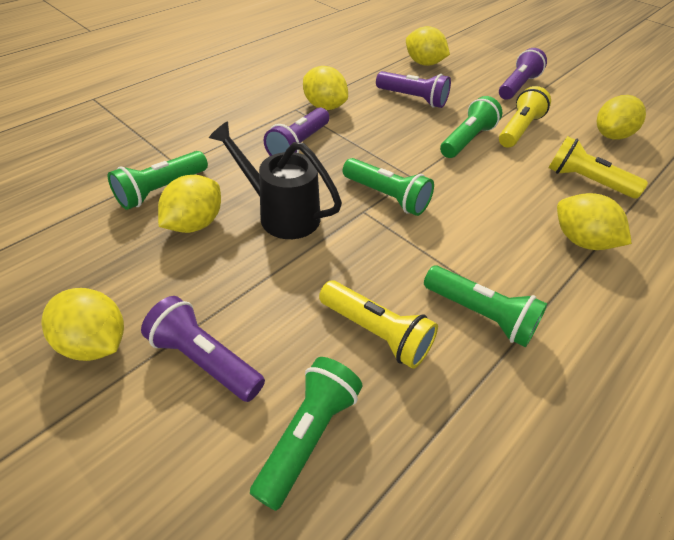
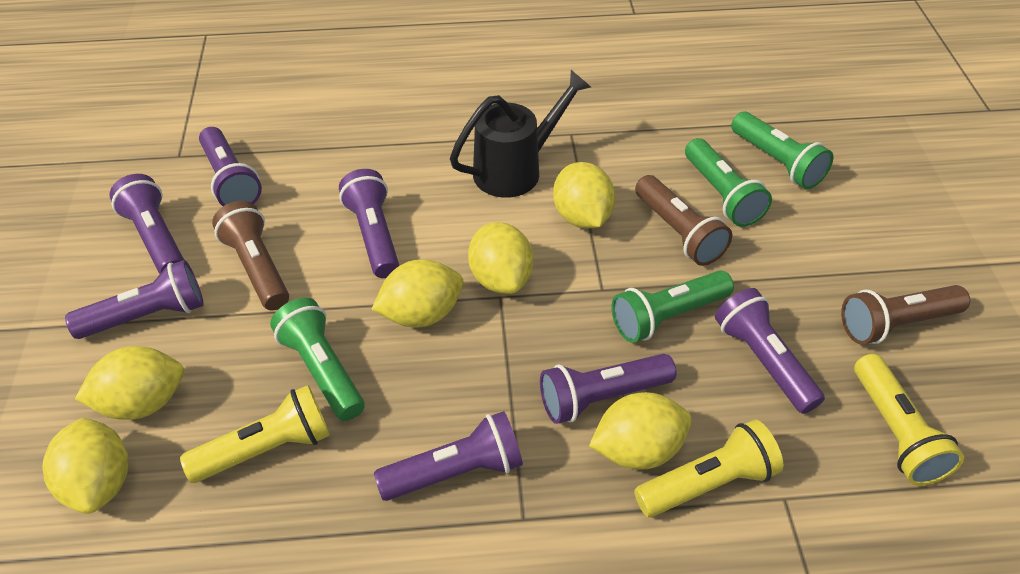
brown flashlight: none = 0 -> [212,201,289,310] [635,175,732,266] [841,285,970,345] = 3
green flashlight: [108,151,208,210] [250,357,363,511] [343,158,434,216] [424,265,547,347] [440,96,502,158] = 5 -> [270,298,365,421] [611,270,734,343] [685,138,772,227] [731,112,834,189] = 4
purple flashlight: [141,296,265,402] [264,107,329,156] [376,71,451,108] [499,48,547,100] = 4 -> [65,260,204,339] [109,174,184,274] [199,127,262,206] [339,169,399,278] [374,411,523,501] [540,354,676,424] [715,288,825,414] = 7

